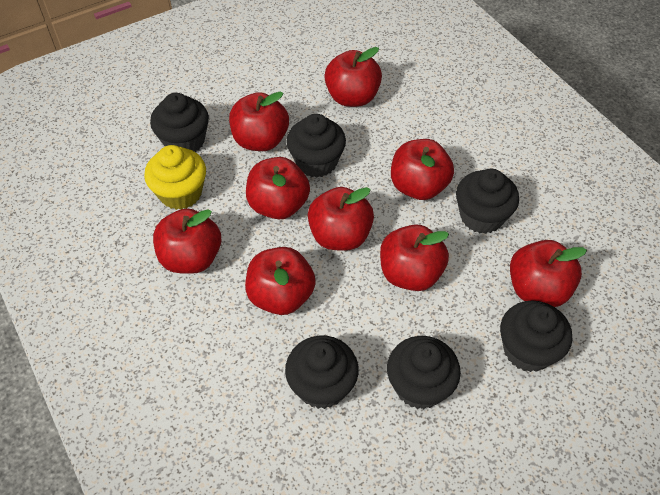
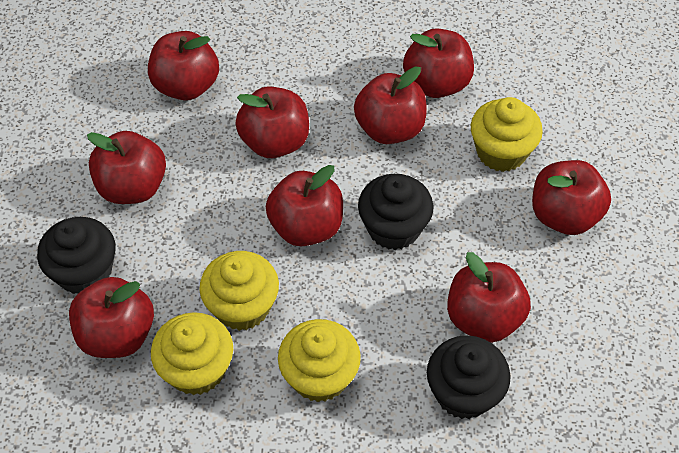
black cupcake: [150,93,209,152] [285,336,359,409] [286,114,346,178] [387,336,461,409] [456,169,519,234] [500,300,572,372] = 6 -> [37,217,115,294] [358,174,434,250] [427,335,511,419] = 3
yellow cupcake: [144,145,206,210] = 1 -> [151,312,233,395] [199,251,279,331] [278,319,361,402] [471,97,543,172] = 4

